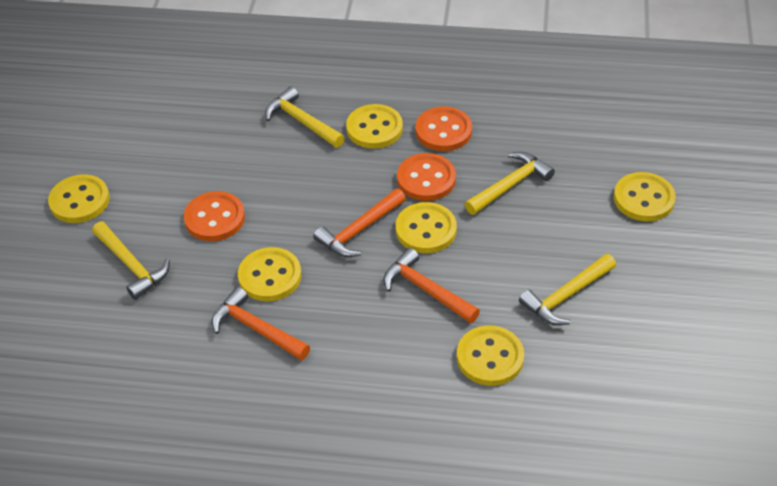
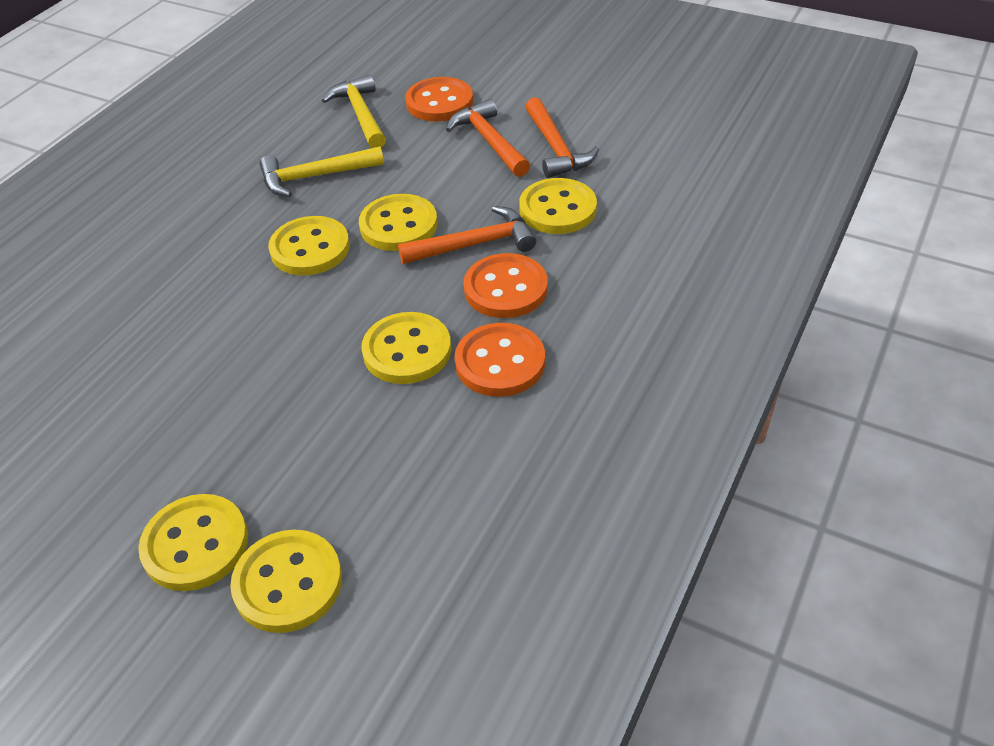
yellow hammer: [92,222,170,300] [265,86,345,148] [465,152,555,215] [519,254,616,325] = 4 -> [260,146,384,197] [321,75,386,148] = 2

